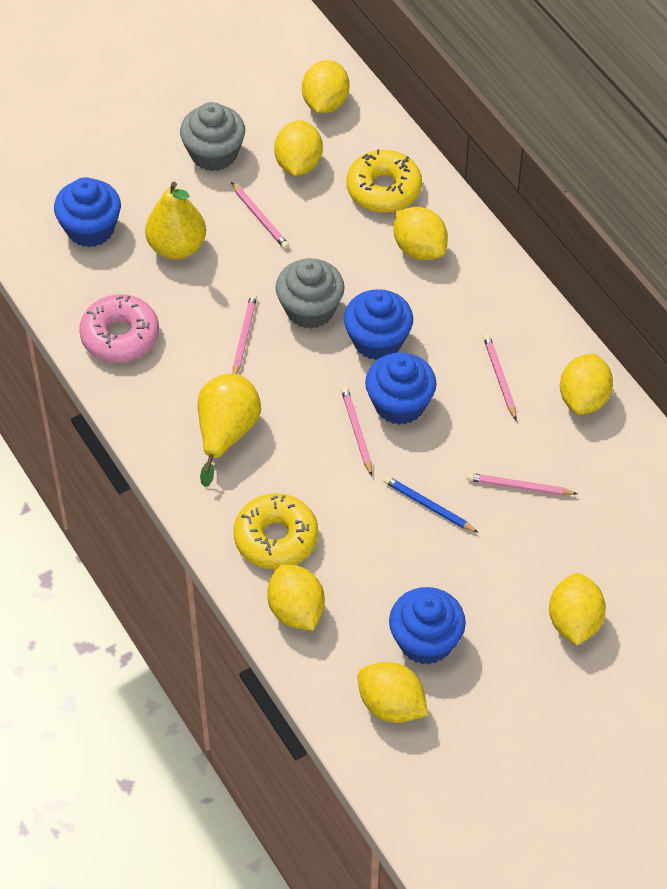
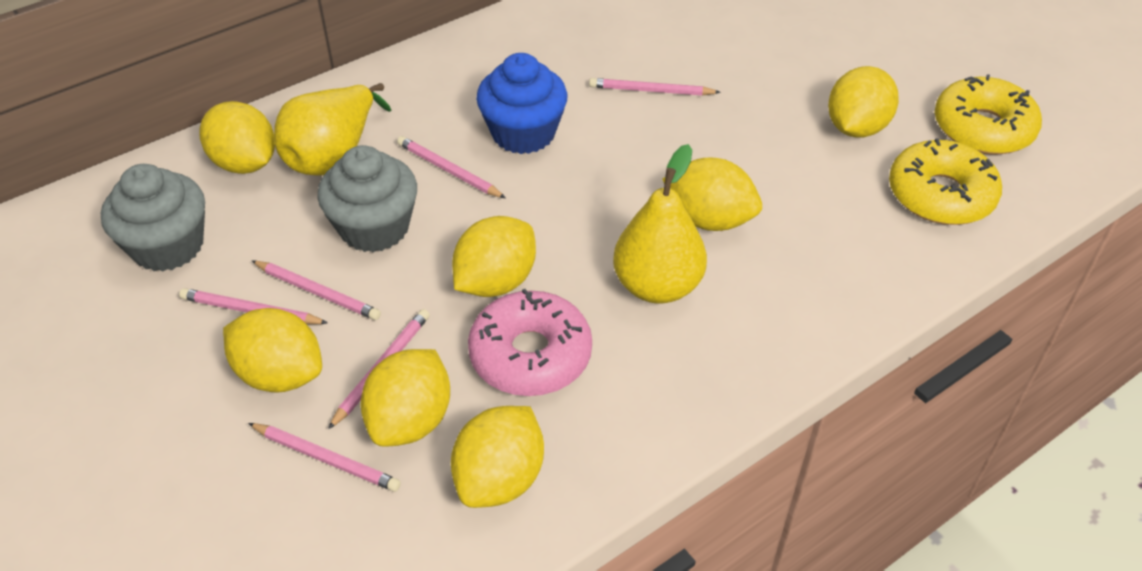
blue cupcake: [54,177,121,247] [344,289,413,360] [365,352,437,425] [389,587,466,665] = 4 -> [476,53,567,154] = 1
blue pencil: [383,476,479,533] = 1 -> none = 0
pink pencil: [231,182,289,249] [233,294,257,374] [341,387,372,476] [467,473,578,495] [483,334,517,420] = 5 -> [179,288,328,324] [248,423,401,492] [251,260,381,320] [328,309,430,430] [397,136,506,198] [589,78,721,96] = 6

